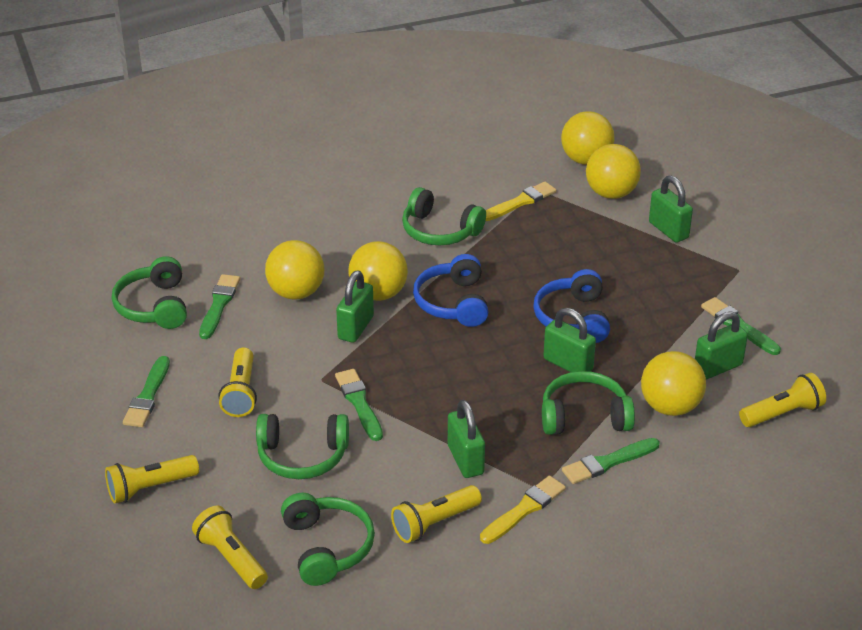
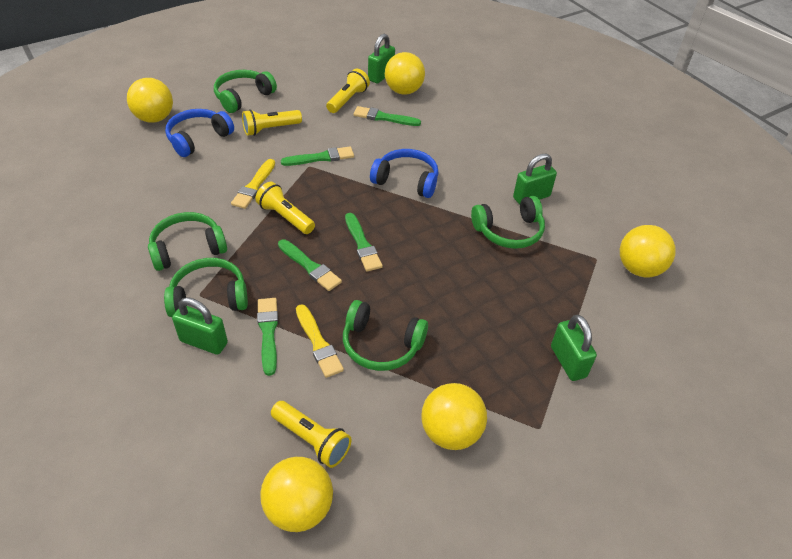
green padlock: [336,271,374,343] [448,400,485,478] [543,308,596,372] [649,176,693,243] [695,311,748,379] = 5 -> [172,297,228,355] [368,34,395,84] [513,154,557,205] [551,315,597,381] = 4
yellow flashlight: [105,455,199,504] [192,506,268,589] [218,347,257,417] [391,485,482,543] [739,373,826,427] = 5 -> [242,109,302,136] [255,182,315,234] [271,401,352,468] [326,69,370,113] = 4

